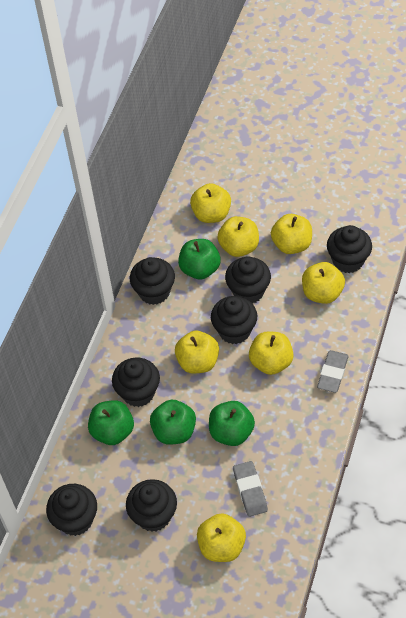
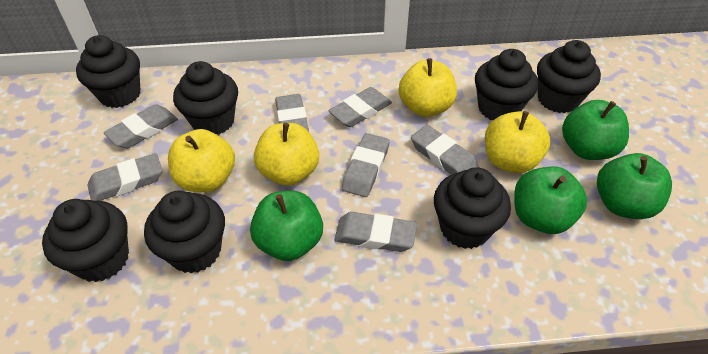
grey eraser: [233,461,268,517] [317,350,349,393] = 2 -> [88,153,163,201] [104,104,178,148] [275,94,309,132] [329,87,392,127] [335,212,417,252] [342,133,390,197] [411,125,479,174] = 7
yellow apple: [175,330,219,373] [190,183,231,223] [197,513,246,562] [217,216,259,257] [249,332,294,375] [271,214,312,254] [302,262,345,304] = 7 -> [168,129,235,192] [254,123,319,186] [399,58,457,117] [485,111,550,173] = 4

